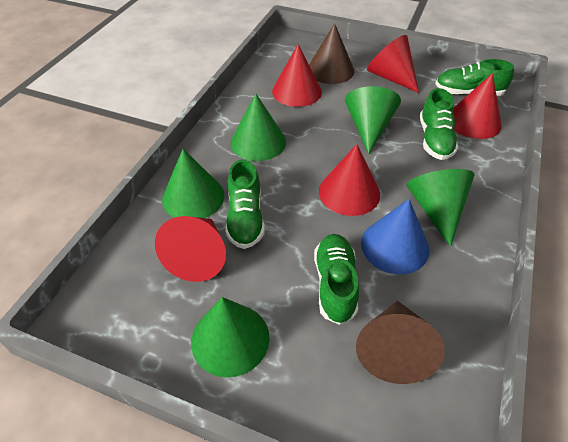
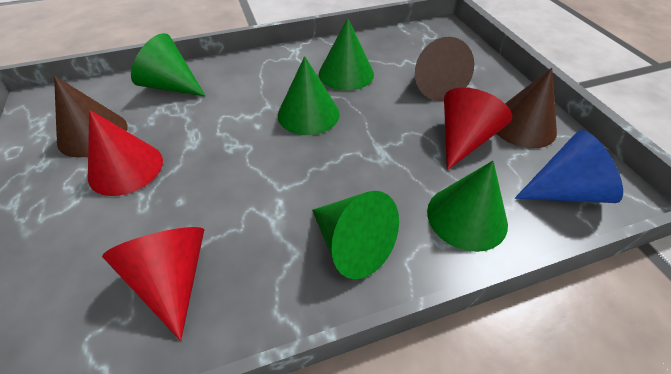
brown cone: [309,23,354,84] [356,301,445,384] = 2 -> [54,76,127,158] [415,37,474,101] [496,68,557,148] = 3
green shoe: [225,159,265,249] [314,234,359,325] [420,88,458,160] [435,59,514,96] = 4 -> none = 0
red cone: [155,216,226,282] [272,44,322,107] [319,144,380,216] [367,35,419,93] [453,73,502,139] = 5 -> [88,110,163,196] [102,227,204,341] [444,87,512,170] = 3

